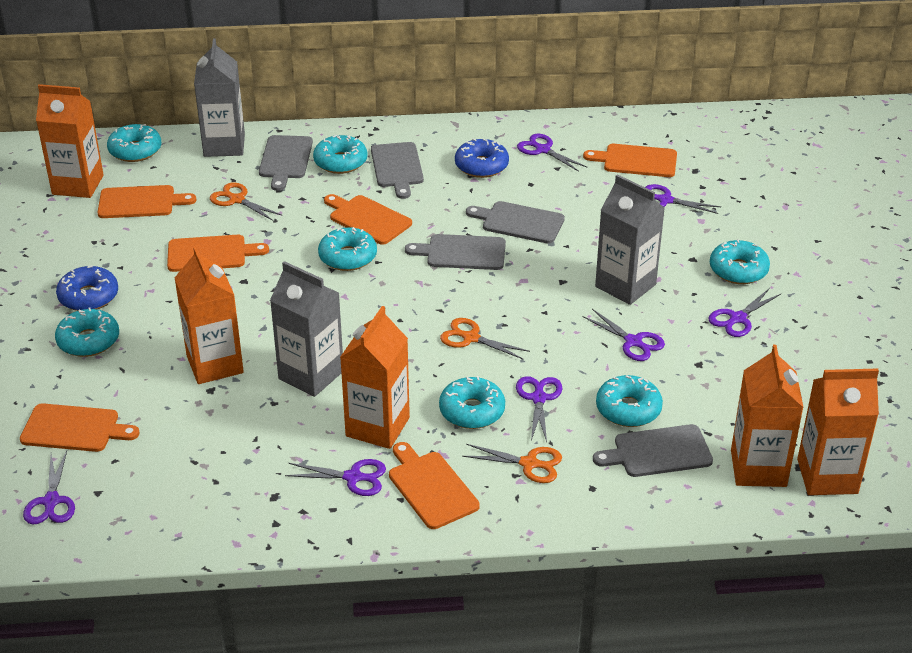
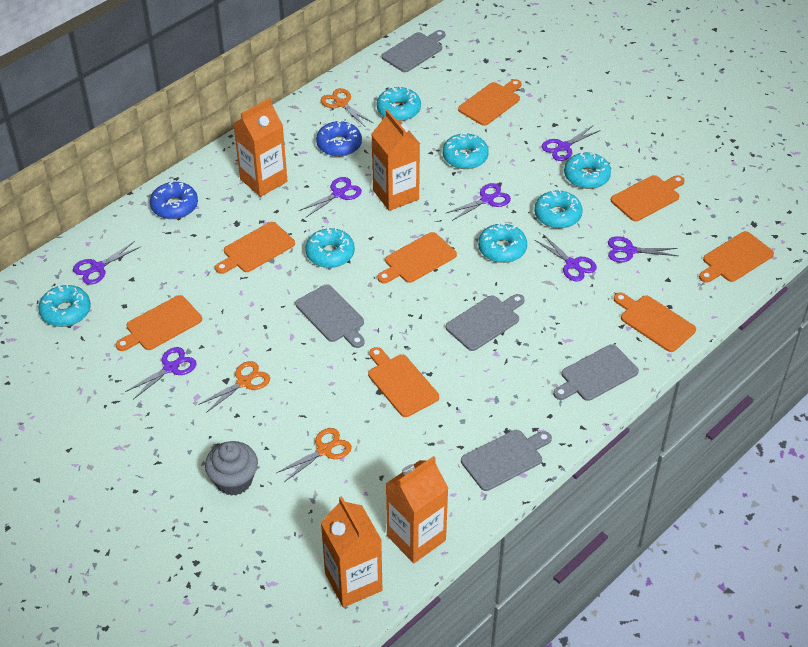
grey carton: [194,38,245,157] [270,261,343,397] [595,174,665,305] = 3 -> none = 0
grey cupcake: none = 0 -> [205,441,258,496] = 1
orange carton: [36,84,104,198] [175,246,244,384] [340,306,410,449] [731,345,804,487] [797,369,879,495] = 5 -> [233,98,287,197] [321,496,382,607] [371,110,420,211] [386,456,449,563] = 4
orange cutting board: [20,403,140,452] [97,185,197,218] [167,235,269,272] [324,194,412,245] [389,442,480,529] [583,144,677,177] = 6 -> [116,295,202,351] [215,222,295,274] [368,347,439,417] [378,232,457,283] [458,79,522,126] [611,175,685,222] [614,293,696,352] [699,231,774,283] = 8

